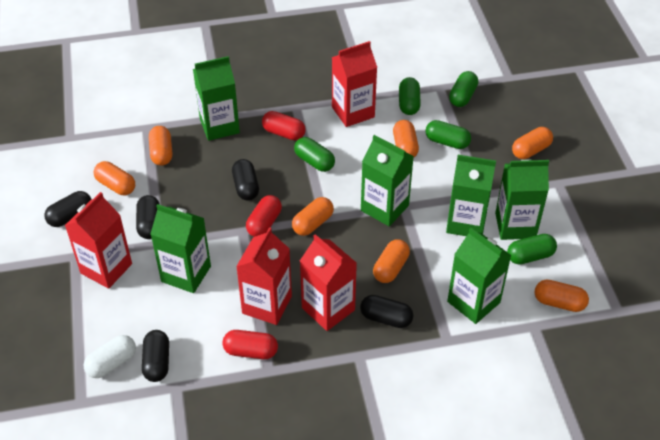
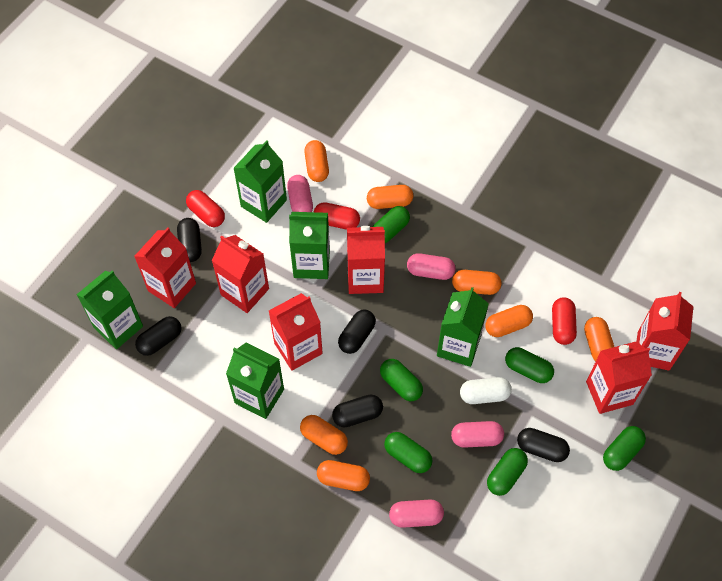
green capsule: [294,137,335,172] [399,77,421,115] [425,120,471,149] [449,71,478,107] [507,234,557,265] = 5 -> [372,206,410,243] [380,359,423,401] [384,432,432,473] [487,448,528,496] [505,347,554,383] [603,426,646,471] = 6
green carton: [151,204,211,293] [193,56,240,141] [361,135,414,226] [446,155,496,236] [447,228,512,324] [495,160,549,240] = 6 -> [76,271,143,349] [226,343,284,419] [233,140,287,223] [289,212,330,279] [437,287,489,367] = 5
pink capsule: none = 0 -> [287,175,313,212] [389,499,444,528] [407,253,455,280] [451,421,504,448] = 4
red carton: [65,192,132,289] [236,227,292,325] [300,234,357,331] [332,41,377,127] = 4 -> [134,227,196,308] [212,235,269,313] [269,293,323,371] [347,226,385,294] [586,341,652,414] [637,292,693,371] = 6

